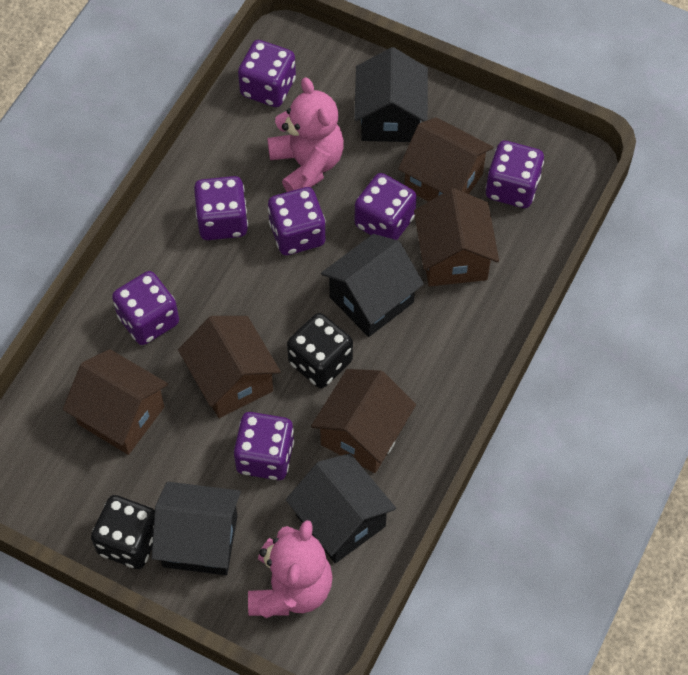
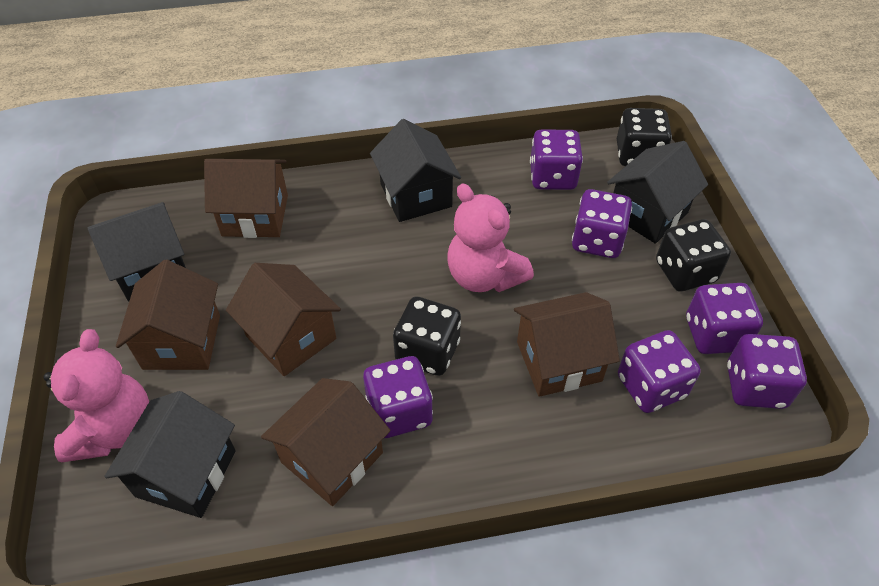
black dice: [91,495,155,569] [287,313,353,388] = 2 -> [393,296,461,376] [617,108,672,166] [656,219,731,292] = 3
purple dice: [112,271,179,345] [194,176,248,240] [234,412,294,480] [238,40,296,107] [268,187,326,255] [355,173,417,240] [486,141,544,208] = 7 -> [363,356,433,438] [530,129,583,190] [572,189,632,258] [618,330,701,413] [686,283,763,354] [727,334,807,409] = 6

